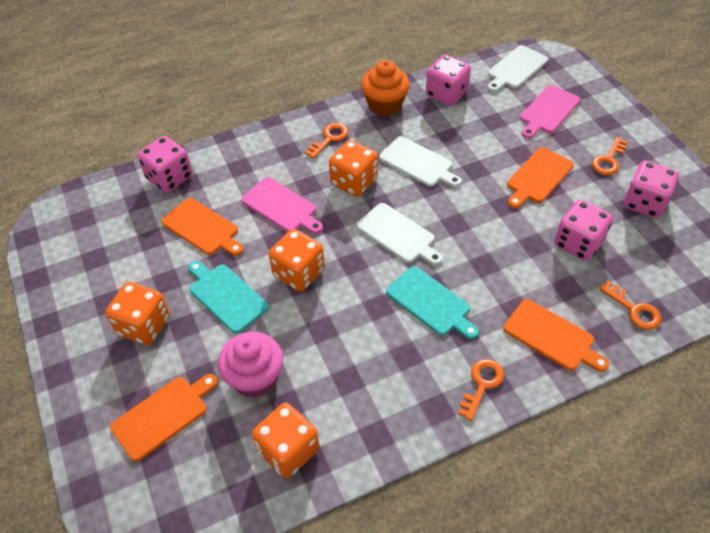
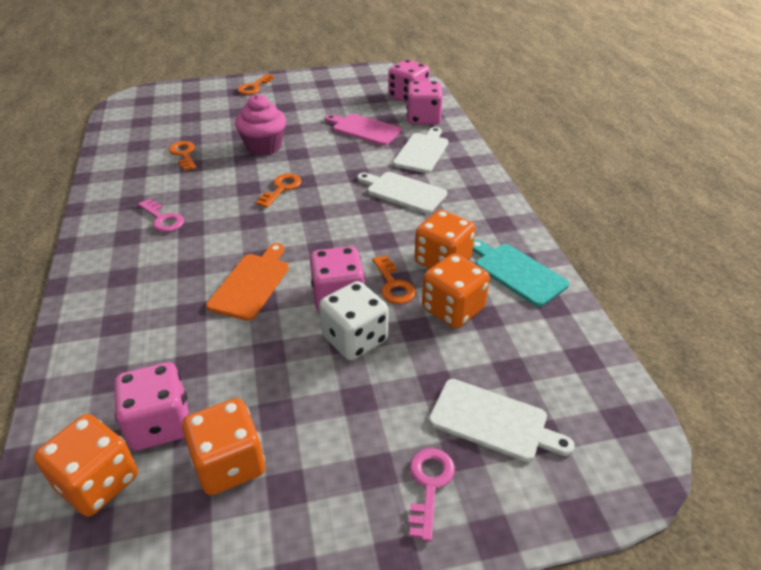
orange cupcake: [361,60,410,116] = 1 -> none = 0
orange cutting board: [110,374,218,461] [162,198,244,256] [503,299,609,372] [507,147,574,208] = 4 -> [206,243,289,321] = 1
pink cutting board: [241,177,323,234] [520,85,581,139] = 2 -> [325,114,402,146] = 1
pink key: none = 0 -> [138,199,184,232] [409,448,455,542] = 2
turquoise cutting board: [188,261,269,334] [386,266,479,339] = 2 -> [473,240,569,307] = 1
white dice: none = 0 -> [319,281,388,360] = 1

